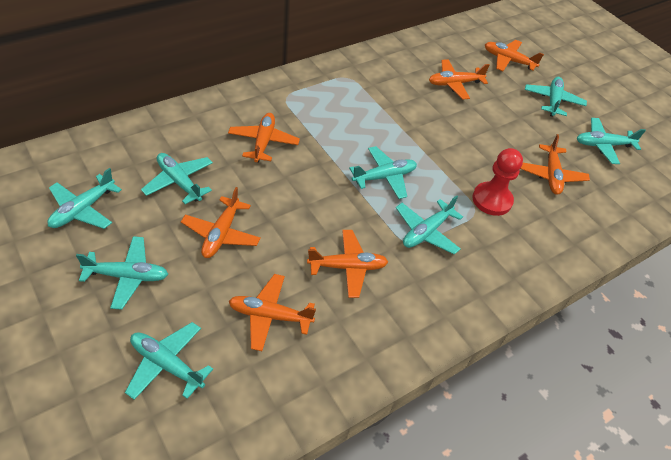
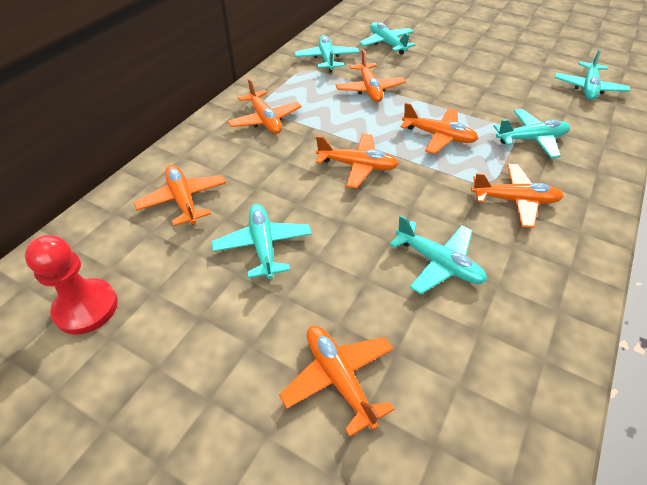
turquoise plane: [47,168,122,229] [76,236,168,310] [125,322,213,400] [141,153,213,204] [349,146,417,199] [396,195,463,255] [525,77,587,117] [577,118,646,164] = 8 -> [212,204,312,279] [295,35,359,73] [359,22,415,55] [390,215,487,294] [494,109,570,158] [555,49,630,100] = 6

